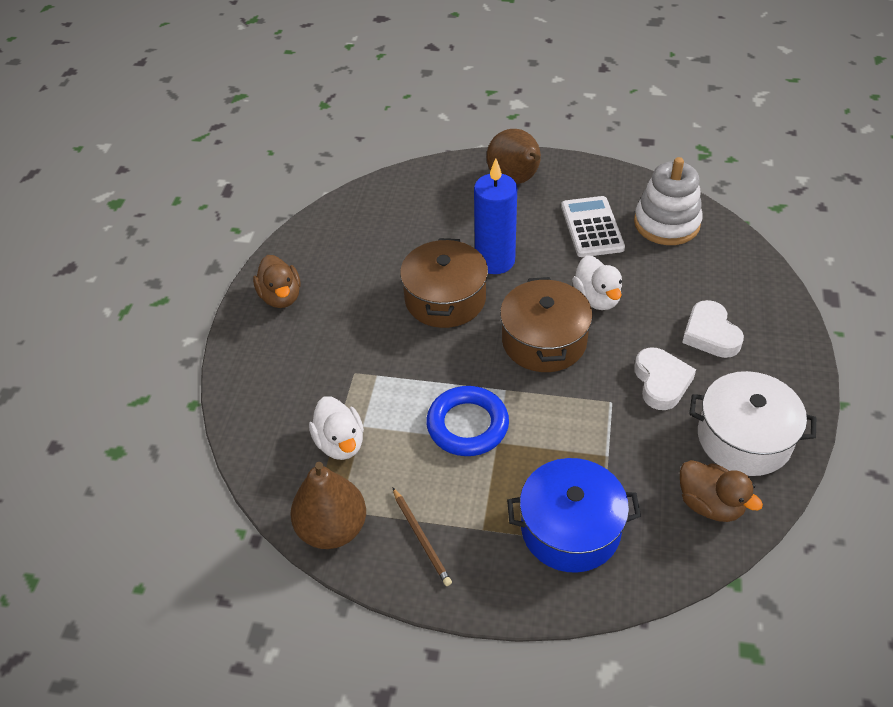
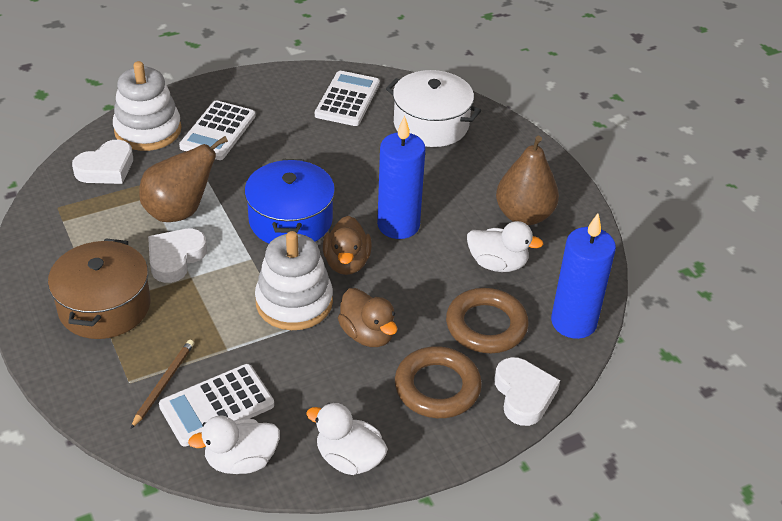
blue candle: [474,158,517,274] = 1 -> [377,116,426,239] [551,214,616,339] = 2
blue ring: [426,386,509,456] = 1 -> none = 0
brown pot: [400,238,488,328] [500,277,593,372] = 2 -> [48,238,150,339] = 1
brown ring: none = 0 -> [395,346,482,418] [446,288,529,353] = 2
white calculator: [561,196,625,257] = 1 -> [159,364,274,447] [179,100,256,160] [315,71,380,126] = 3
white duck: [309,396,364,460] [572,255,622,310] = 2 -> [188,415,280,474] [306,403,388,475] [467,221,543,272] = 3
white heart: [634,347,696,410] [682,300,744,358] = 2 -> [72,140,133,184] [148,229,207,283] [494,357,560,426] = 3
white stacking toy: [634,157,703,245] = 1 -> [113,61,181,151] [255,231,333,330] = 2

